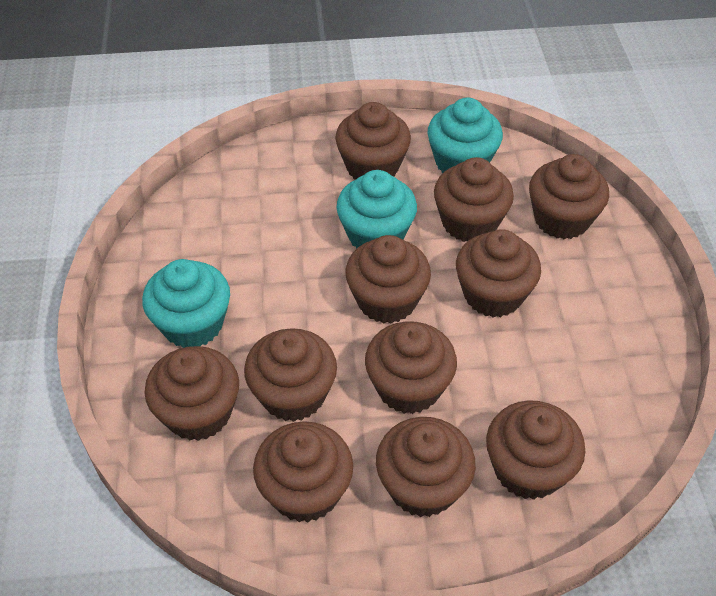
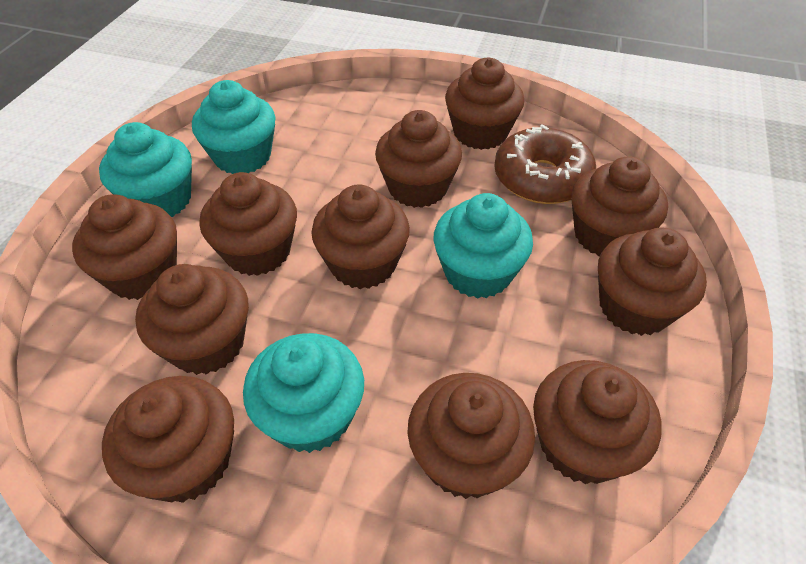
brown donut: none = 0 -> [494,124,596,204] = 1
turquoise cupcake: [142,259,230,348] [336,170,417,249] [427,97,503,173] = 3 -> [99,122,192,217] [192,80,276,174] [243,333,364,453] [433,193,533,299] = 4

